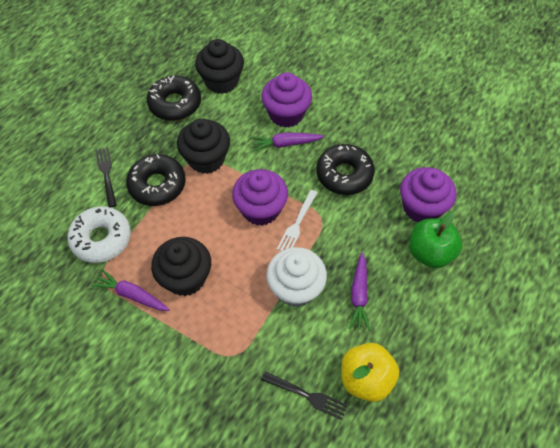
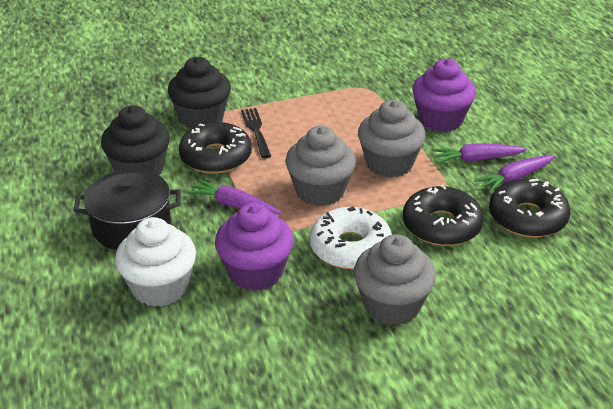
black cupcake: [151,237,211,296] [177,118,230,174] [195,39,244,94] = 3 -> [101,106,170,175] [168,57,231,129] = 2
black fork: [95,147,117,208] [261,371,348,420] = 2 -> [241,108,271,158] = 1
black pot: none = 0 -> [74,169,181,250] = 1
green apple: [409,212,462,268] = 1 -> none = 0
grey cupcake: none = 0 -> [285,126,356,206] [354,234,436,325] [358,100,426,178] = 3
purple cupcake: [232,169,288,226] [261,72,312,128] [400,167,457,222] = 3 -> [215,203,294,291] [412,59,476,132] = 2
white fork: [277,190,318,251] = 1 -> none = 0
yellow apple: [341,343,399,402] = 1 -> none = 0

